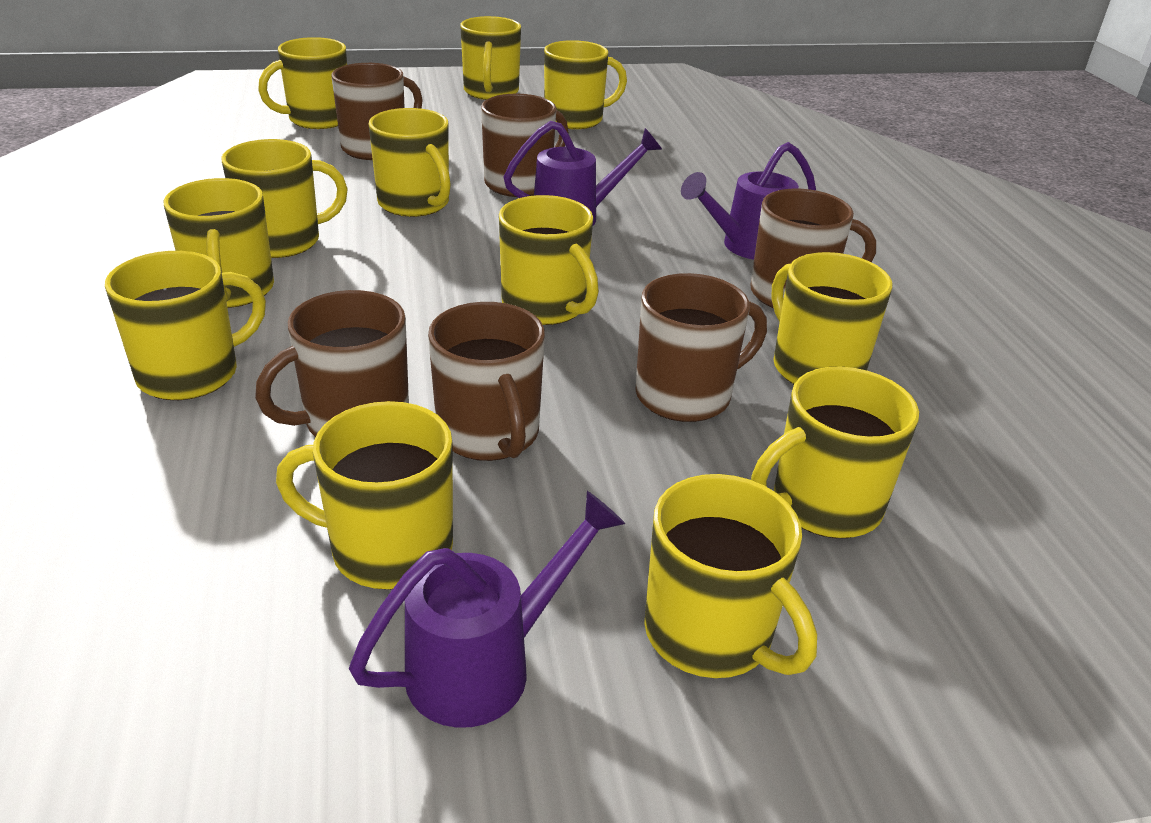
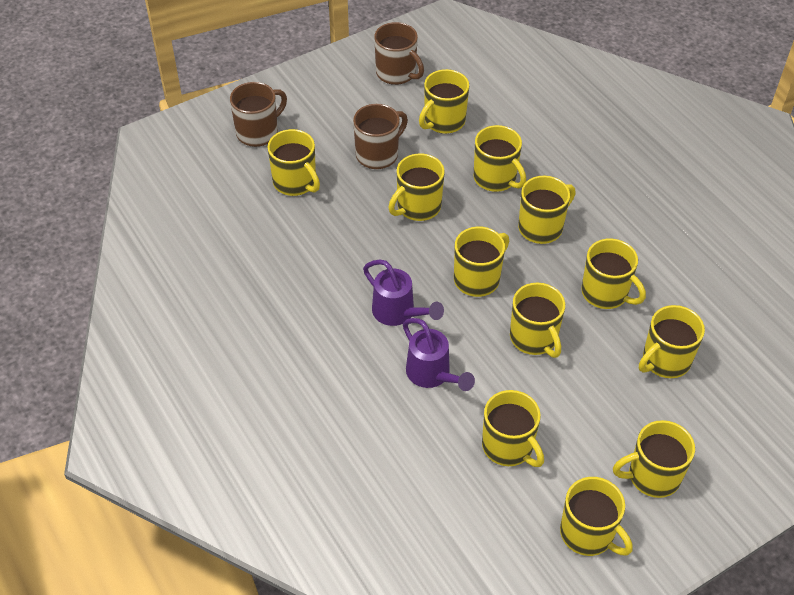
brown mug: [255,290,409,437] [331,63,423,160] [428,302,545,461] [481,94,568,197] [635,273,767,422] [750,188,876,308] = 6 -> [230,82,287,147] [353,104,408,169] [374,22,424,85] = 3
purple watering can: [349,491,625,728] [503,121,662,226] [681,142,816,260] = 3 -> [363,259,444,326] [403,318,475,391] = 2

